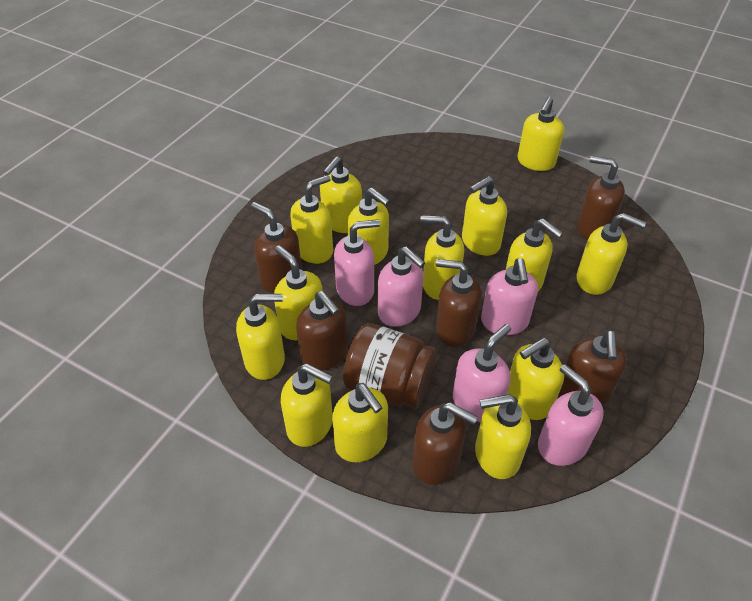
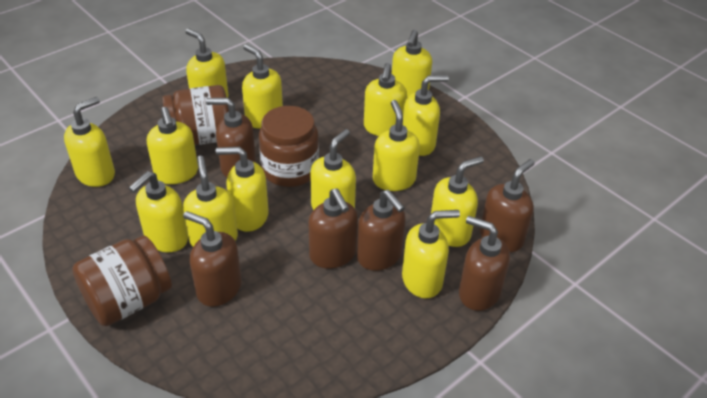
brown jar: [343,323,437,409] = 1 -> [72,235,172,326] [162,85,229,145] [259,106,319,187] = 3
pink soap dispenser: [334,219,380,306] [378,246,425,327] [453,324,511,422] [481,258,538,335] [538,364,603,466] = 5 -> none = 0

